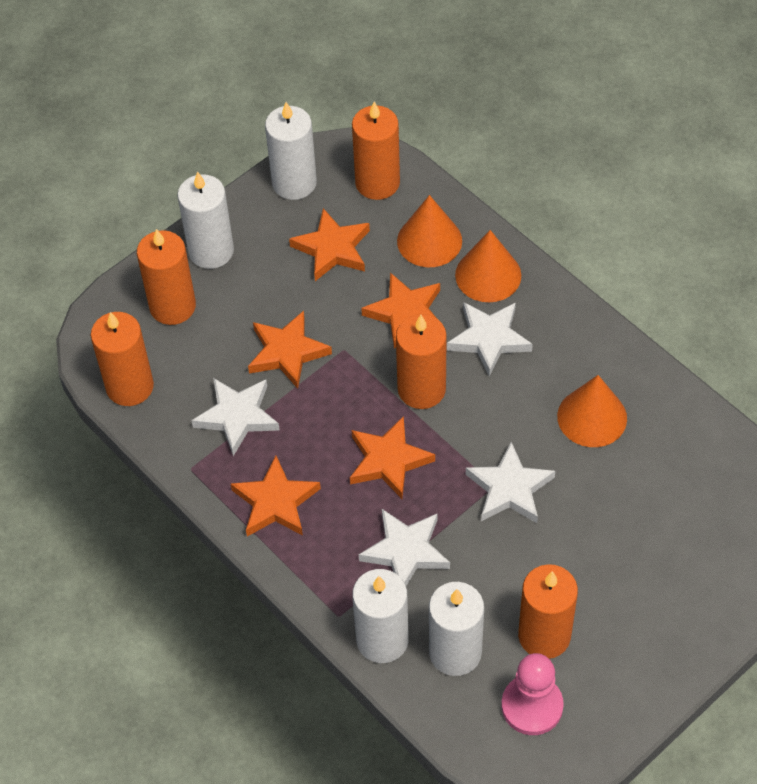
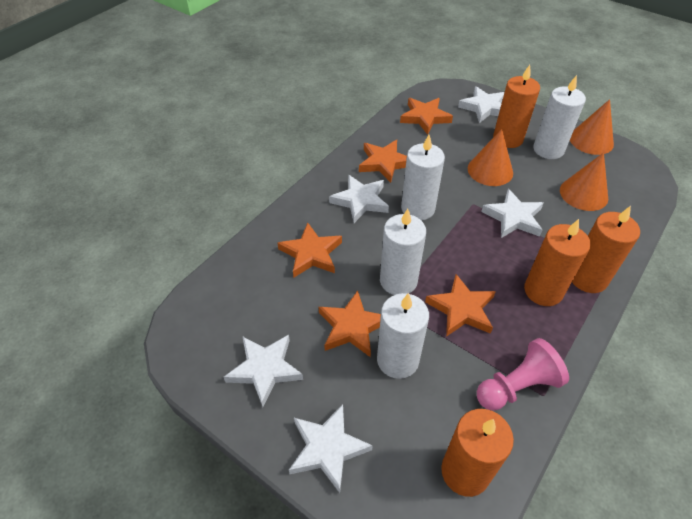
orange candle: [91,312,154,406] [137,229,196,325] [352,101,400,200] [396,314,447,409] [518,564,578,659] = 5 -> [441,409,514,497] [493,65,540,148] [524,219,591,306] [572,206,640,293] = 4
white star: [191,378,280,456] [359,509,450,586] [447,302,533,377] [466,442,555,523] = 4 -> [224,335,303,407] [289,404,373,493] [329,175,389,223] [458,86,505,123] [481,189,544,238] = 5

